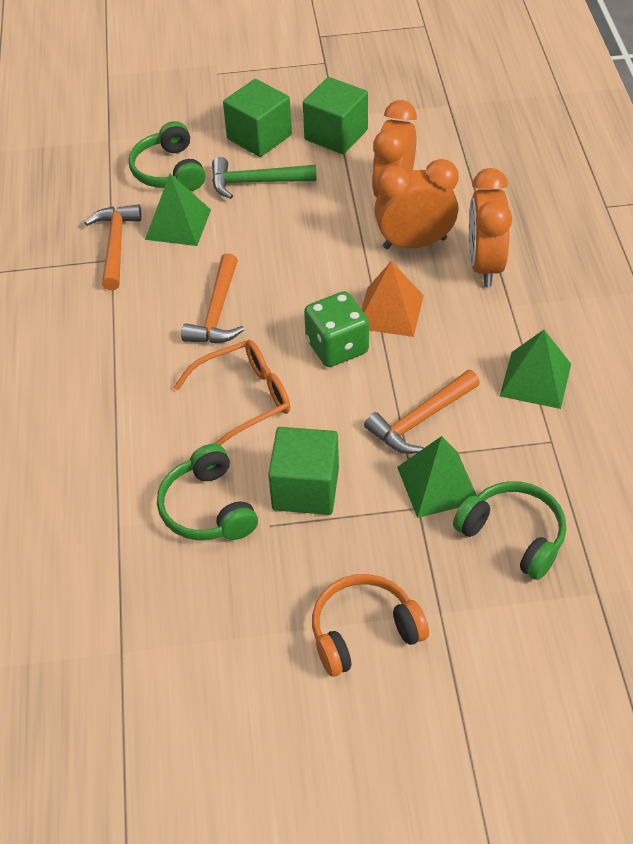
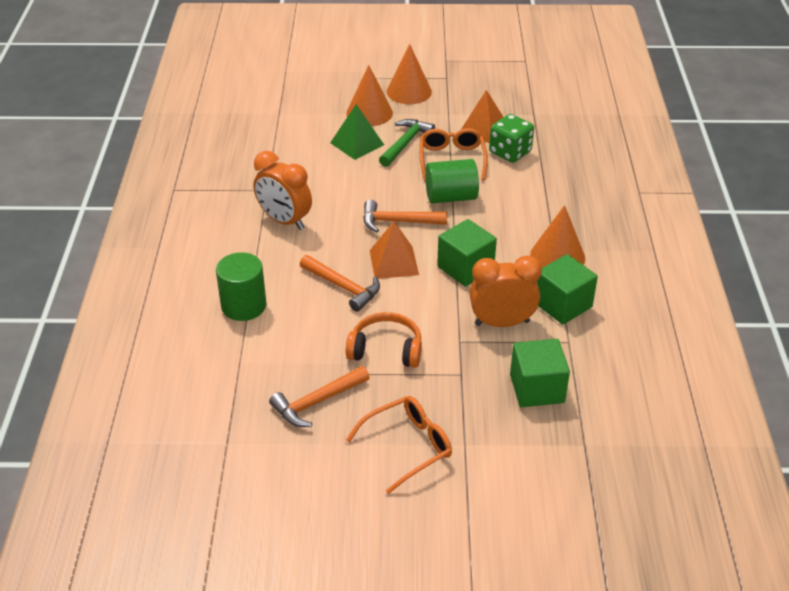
green cylinder: none = 0 -> [216,252,267,321] [425,159,479,204] = 2
green headphones: [129,121,205,191] [157,444,258,540] [453,481,566,580] = 3 -> none = 0
green pyramid: [145,174,211,246] [397,436,477,518] [500,330,571,409] = 3 -> [330,104,384,160] = 1
orange clock: [372,100,417,197] [374,159,459,249] [469,168,512,287] = 3 -> [253,151,312,230] [470,256,542,327] = 2
orange cone: none = 0 -> [346,65,393,126] [387,44,432,104] [530,205,585,268] = 3
orange glasses: [174,340,290,445] = 1 -> [346,396,452,494] [420,128,488,181] = 2
orange pyramid: [361,261,424,337] = 1 -> [370,221,419,279] [461,90,503,143] = 2

